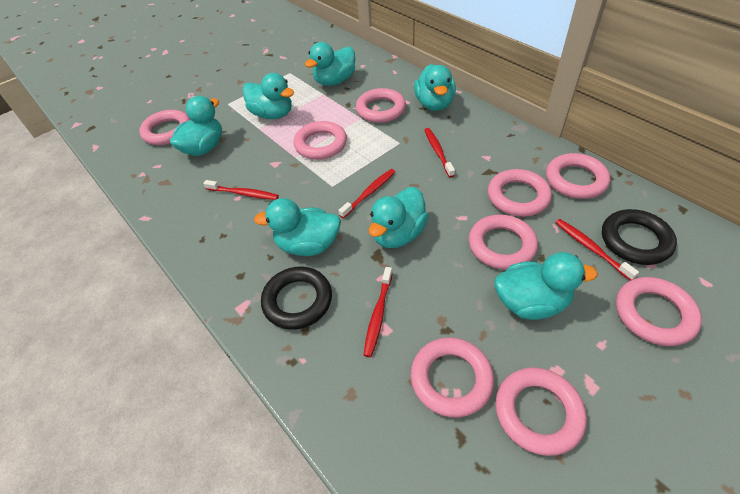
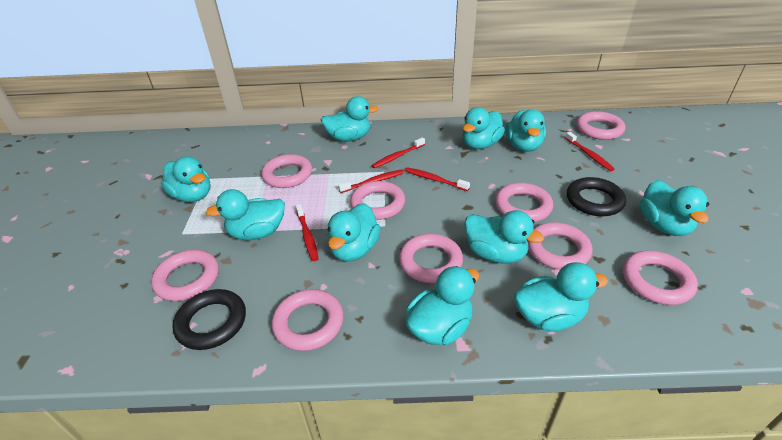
turquoise duck: [170,96,222,156] [243,73,294,119] [254,198,341,256] [305,42,355,86] [369,187,429,248] [414,64,456,111] [494,252,597,320] = 7 -> [161,156,211,202] [205,189,285,240] [321,96,379,142] [328,203,381,261] [405,266,479,345] [462,107,505,149] [464,210,544,264] [506,109,546,152] [514,262,608,332] [640,180,709,236] = 10

